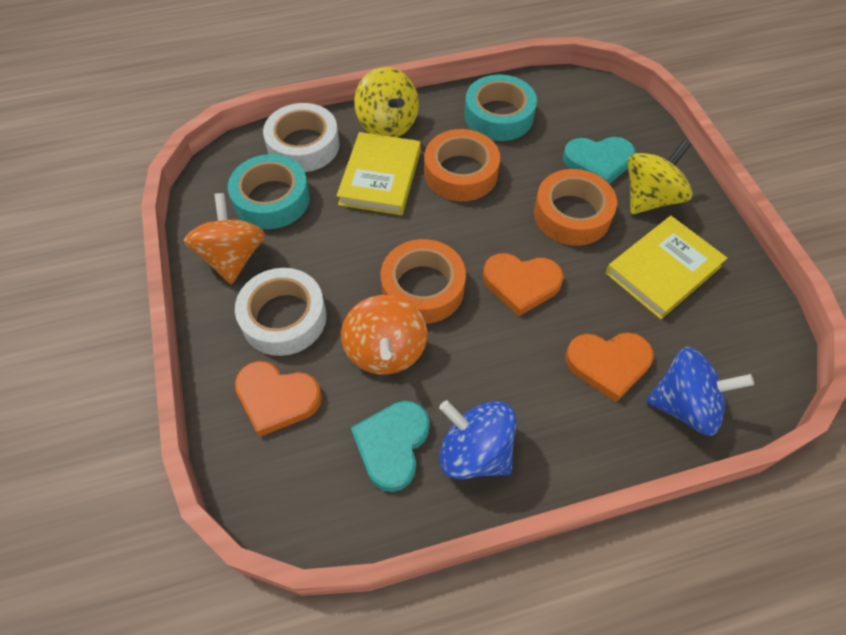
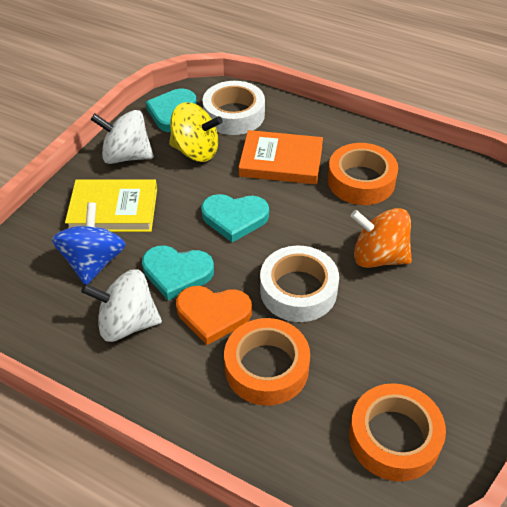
blue spinning top: [439,400,517,479] [646,347,754,436] = 2 -> [52,202,126,284] = 1
orange book: none = 0 -> [239,130,323,184] = 1
orange heart: [235,361,322,437] [483,253,564,316] [566,332,654,402] = 3 -> [176,286,252,345] = 1
orange spinning top: [184,193,265,284] [341,295,427,374] = 2 -> [351,208,412,268] = 1
turquoise heart: [351,401,430,492] [563,137,635,184] = 2 -> [142,246,214,301] [146,89,197,132] [201,194,269,242] = 3
turquoise tape: [228,154,310,229] [465,75,537,141] = 2 -> none = 0
white spinning top: none = 0 -> [81,269,162,342] [91,110,154,164] = 2
yellow book: [336,132,421,215] [606,216,727,319] = 2 -> [65,179,157,232] = 1
yellow spinning top: [354,67,419,137] [628,140,693,214] = 2 -> [169,102,223,162] = 1

